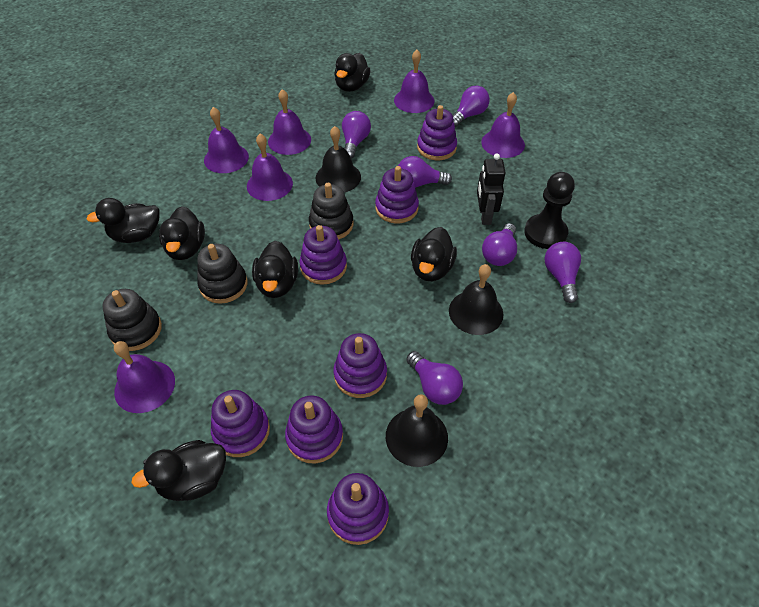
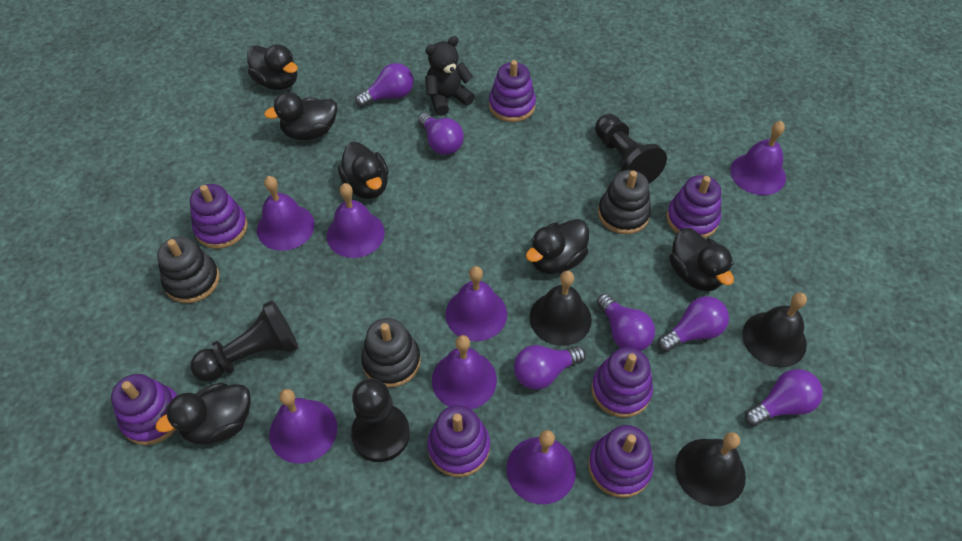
black pawn: [524,172,575,249] = 1 -> [191,300,298,382] [351,378,410,462] [595,114,667,183] = 3
black robot: [477,153,506,225] = 1 -> none = 0
black teddy bear: none = 0 -> [425,36,475,116] = 1
purple bell: [114,341,175,413] [204,107,249,173] [247,134,293,201] [268,89,311,155] [394,50,434,113] [481,92,525,158] = 6 -> [257,176,315,251] [269,389,337,464] [327,183,385,258] [432,335,497,409] [445,266,507,341] [506,430,576,504] [730,121,786,195] = 7

